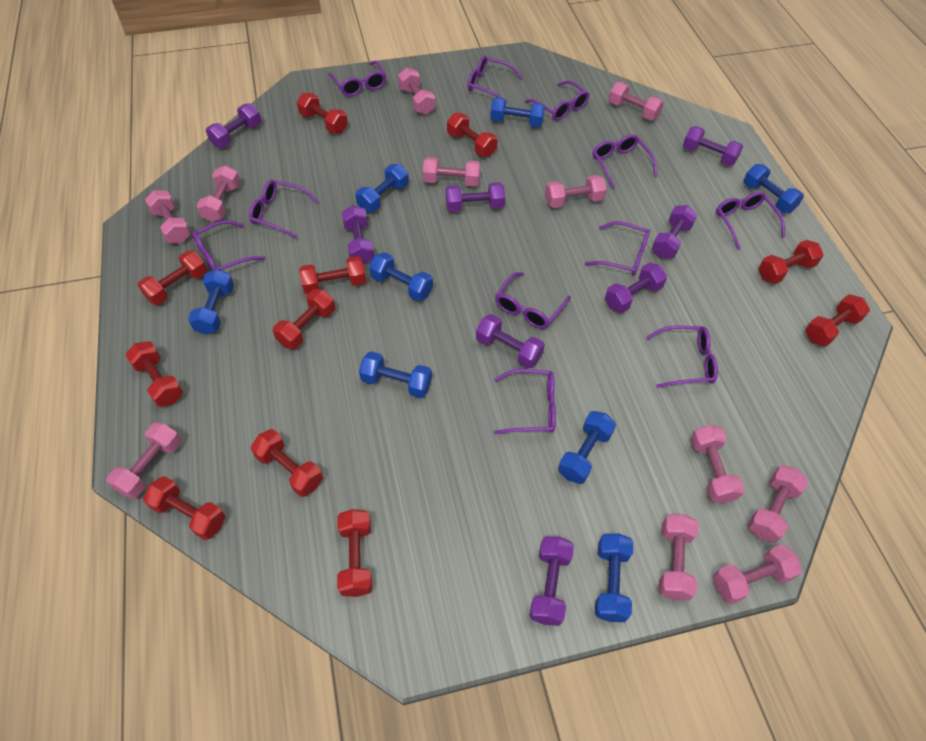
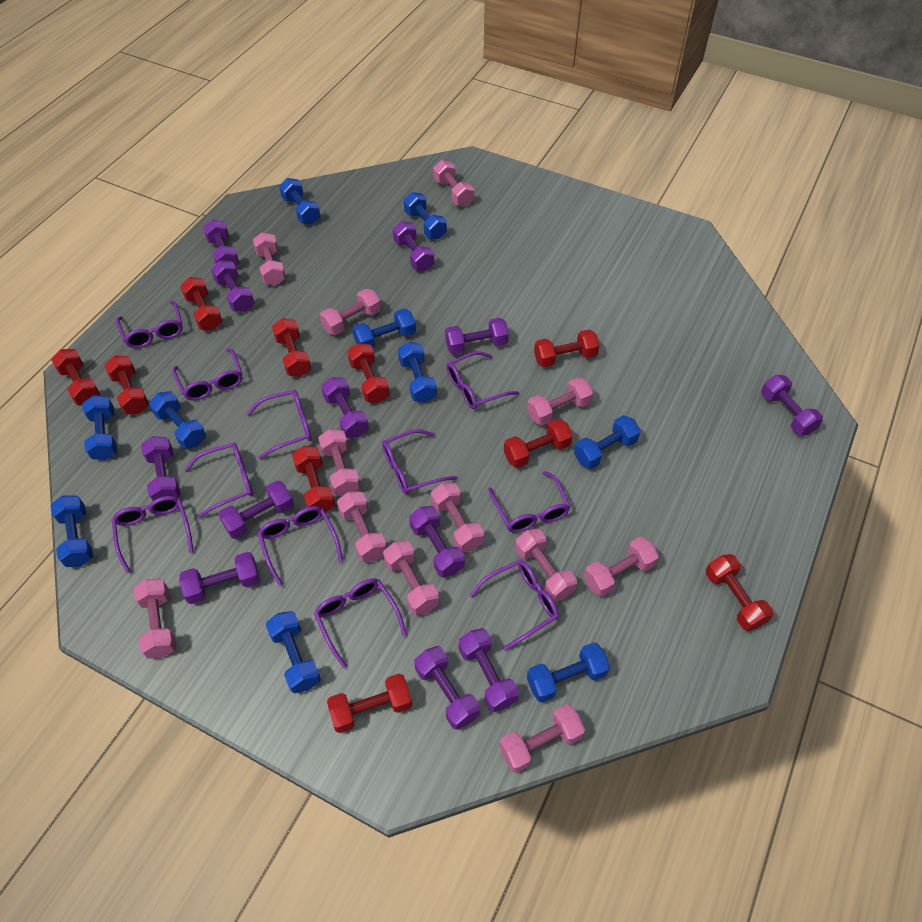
blue dumbbell: [188,269,234,335] [355,164,409,212] [359,351,432,398] [369,252,433,301] [490,97,545,127] [558,411,616,484] [595,533,633,622] [743,164,804,213] = 8 -> [50,496,93,567] [83,395,117,460] [149,391,206,449] [266,611,321,693] [279,178,320,225] [352,309,416,348] [398,342,437,403] [404,192,447,239] [527,642,610,702] [574,415,641,469] = 10
pink dumbbell: [107,422,181,499] [145,190,191,243] [196,165,240,222] [398,68,435,114] [423,157,480,186] [545,175,607,208] [609,82,664,121] [659,514,698,601] [691,425,745,503] [713,544,802,604] [748,465,809,543] = 11 -> [133,579,176,659] [253,232,286,286] [318,429,360,496] [320,289,381,335] [337,491,387,562] [383,540,439,615] [431,483,484,552] [433,160,474,207] [499,704,585,773] [515,529,577,602] [527,377,593,426] [584,537,659,597] = 12
purple dumbbell: [206,103,261,148] [342,205,374,265] [446,182,505,212] [476,314,545,368] [529,537,574,626] [605,262,667,313] [652,205,697,258] [683,126,743,166] = 8 -> [141,436,181,501] [179,552,260,604] [203,219,239,266] [211,260,254,312] [218,481,294,539] [321,377,369,438] [393,221,434,271] [409,506,465,577] [414,646,480,730] [445,318,509,355] [459,628,519,712] [761,375,823,435] = 12
red dumbbell: [125,341,183,407] [138,250,207,305] [143,476,225,540] [251,429,323,497] [273,289,335,349] [297,93,348,134] [299,256,366,295] [337,509,372,597] [447,113,498,157] [758,240,824,284] [805,294,870,347] = 11 -> [51,349,100,405] [104,356,149,414] [180,277,223,331] [272,318,311,377] [292,446,335,512] [327,674,412,733] [348,343,390,403] [504,419,573,468] [534,330,599,367] [706,554,774,631] = 10

